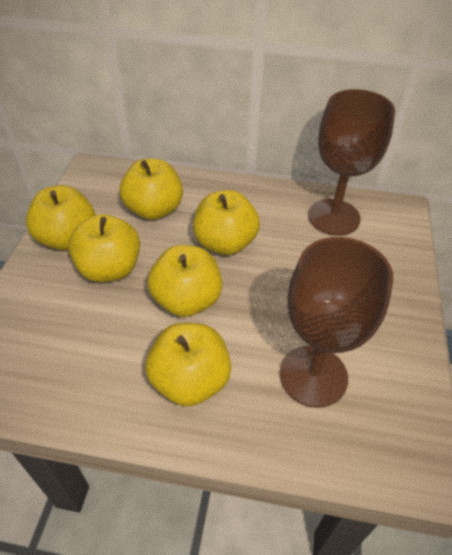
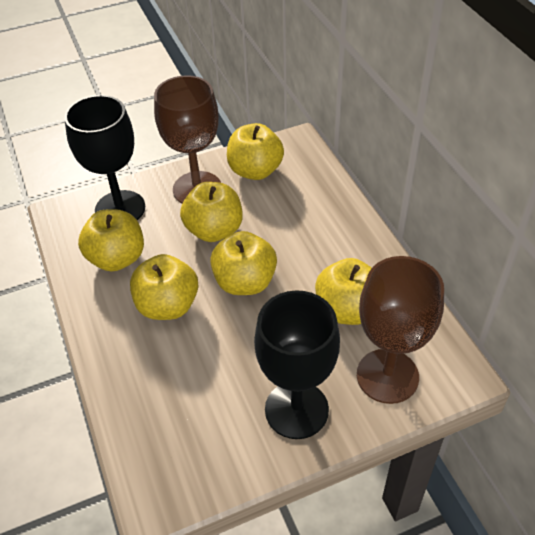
black goblet: none = 0 -> [64,95,145,220] [254,290,340,439] = 2

